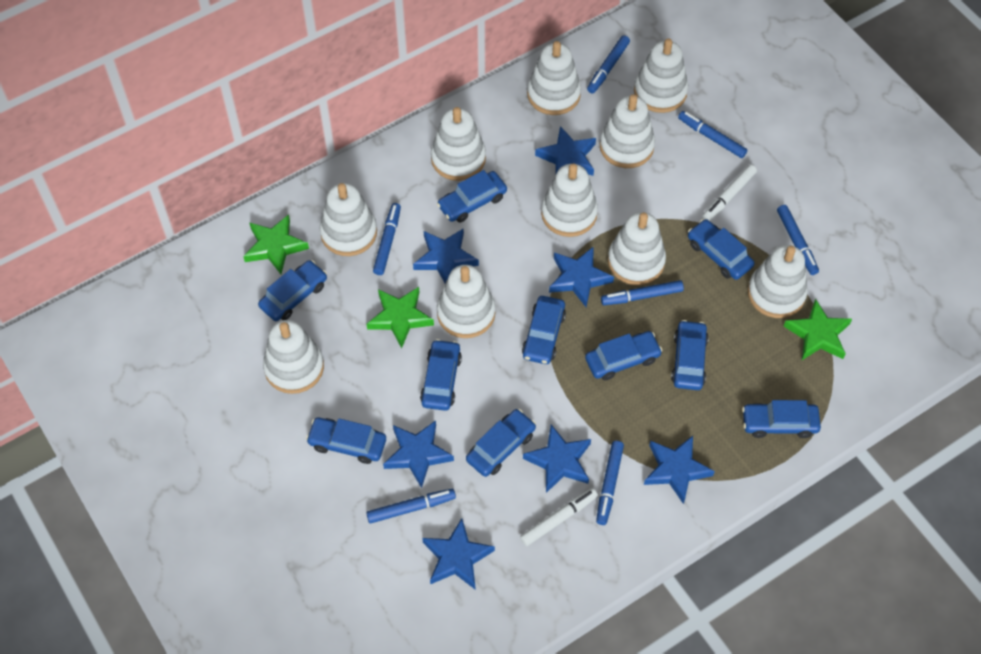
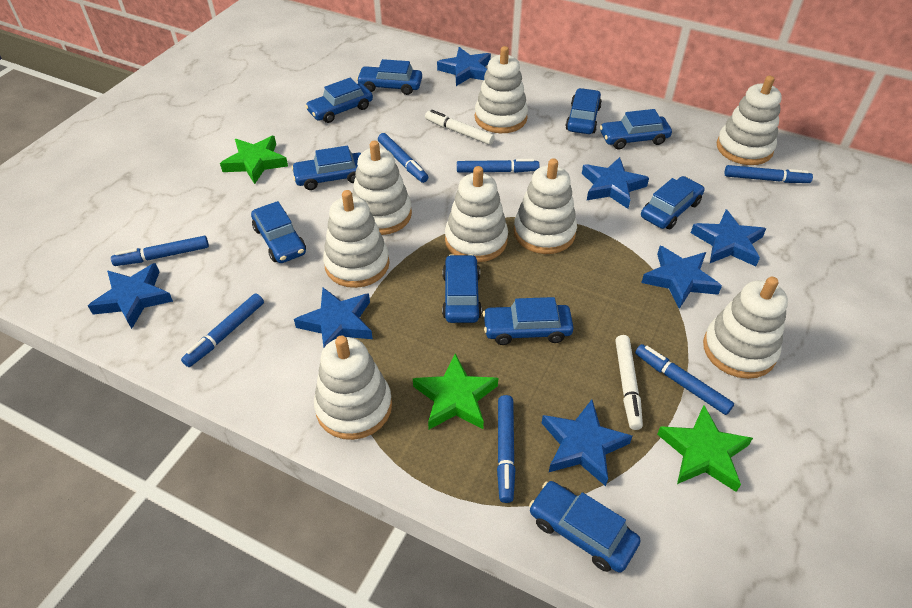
white stacking toy: [263,320,324,394] [319,183,377,256] [431,107,486,181] [437,265,495,338] [527,41,581,115] [541,164,598,237] [599,94,655,168] [608,212,666,285] [634,39,688,113] [748,245,808,318] = 10 -> [314,335,392,440] [323,190,390,288] [352,141,412,235] [445,166,508,262] [475,46,528,133] [514,158,577,254] [703,277,788,379] [717,76,782,165] = 8

